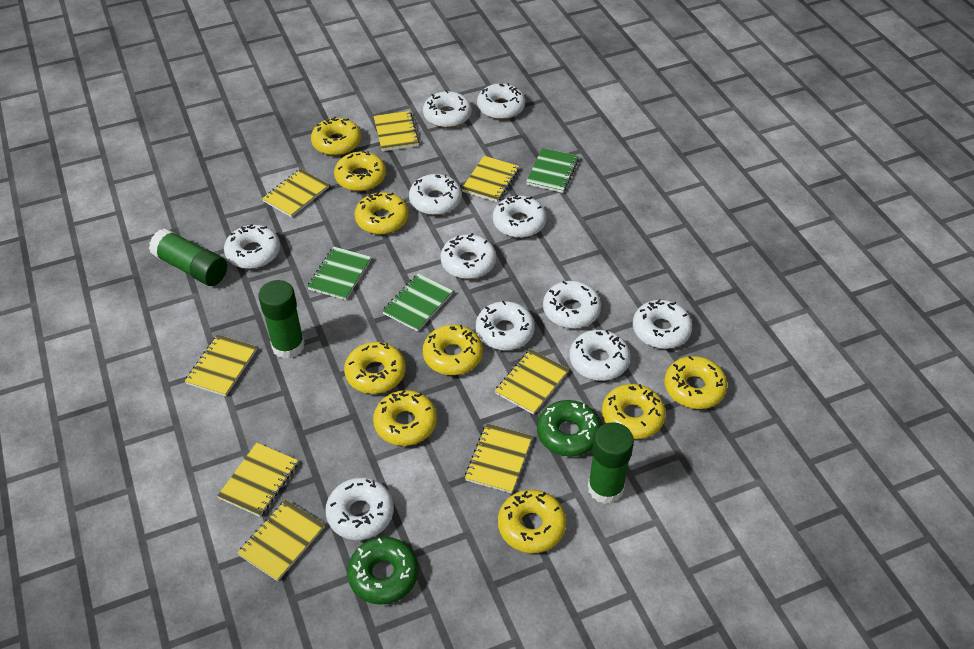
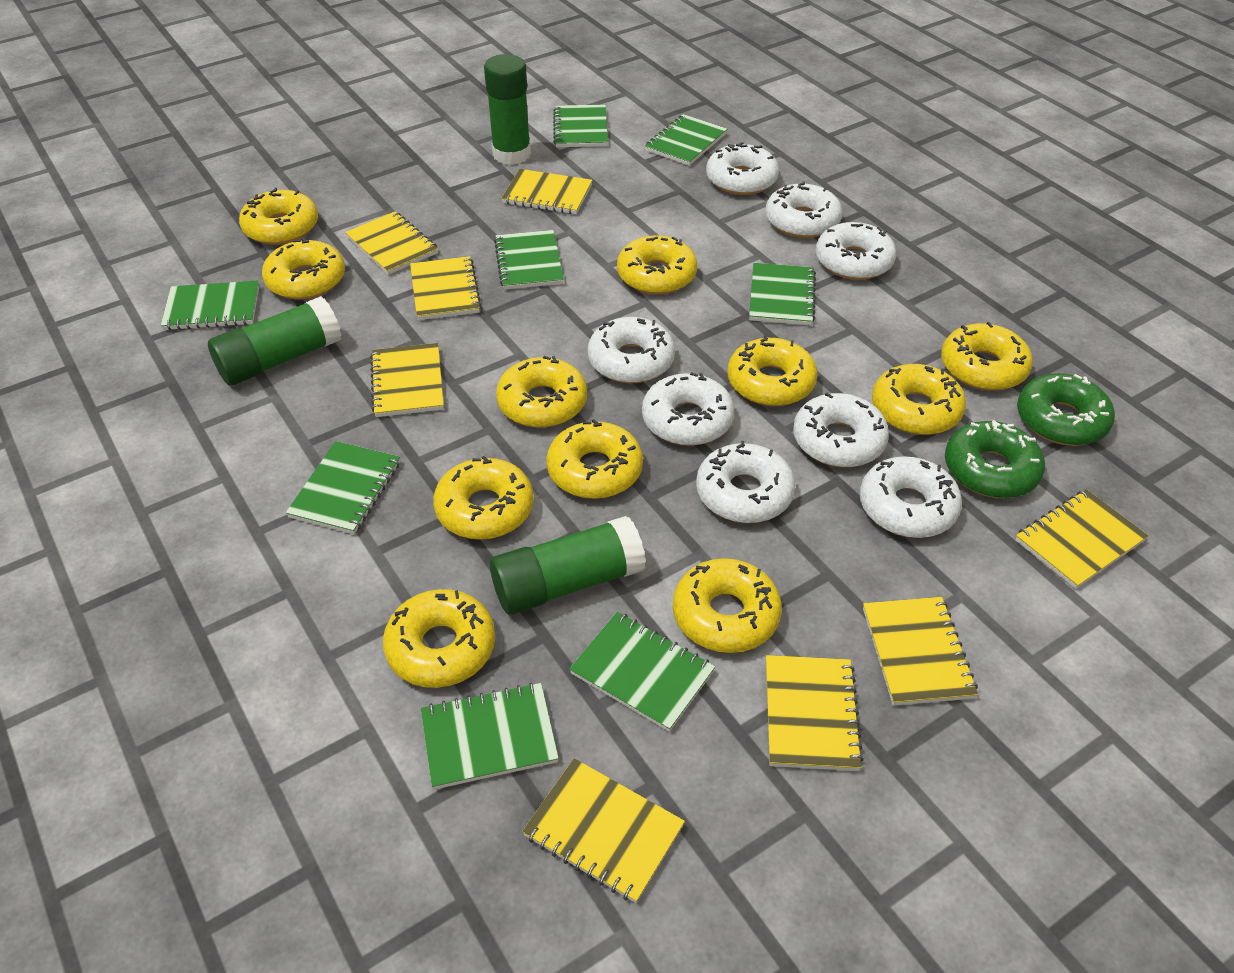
green notebook: [307,246,371,300] [382,274,453,332] [526,148,579,193] = 3 -> [161,281,259,330] [286,441,400,534] [421,683,559,790] [494,230,564,290] [553,105,608,147] [569,612,715,732] [645,114,727,166] [749,263,816,325] = 8
white donut: [224,224,280,269] [325,478,394,540] [409,174,462,215] [423,90,472,128] [440,233,496,279] [476,301,535,350] [477,83,525,120] [493,195,547,238] [543,281,601,328] [570,330,630,381] [633,299,692,349] = 11 -> [588,317,675,383] [642,372,734,446] [696,441,795,523] [706,142,779,195] [765,181,842,238] [793,393,889,467] [816,222,896,280] [860,456,962,538] = 8
yellow donut: [311,117,361,156] [334,151,386,191] [344,342,406,394] [355,192,409,234] [373,390,437,446] [423,325,483,375] [498,490,566,553] [602,384,666,439] [665,356,727,409] = 9 -> [239,188,318,245] [262,238,345,300] [383,589,495,688] [433,456,534,540] [496,356,587,428] [546,419,643,499] [617,235,697,295] [673,558,782,653] [728,335,818,406] [872,364,966,435] [941,322,1033,391] = 11

